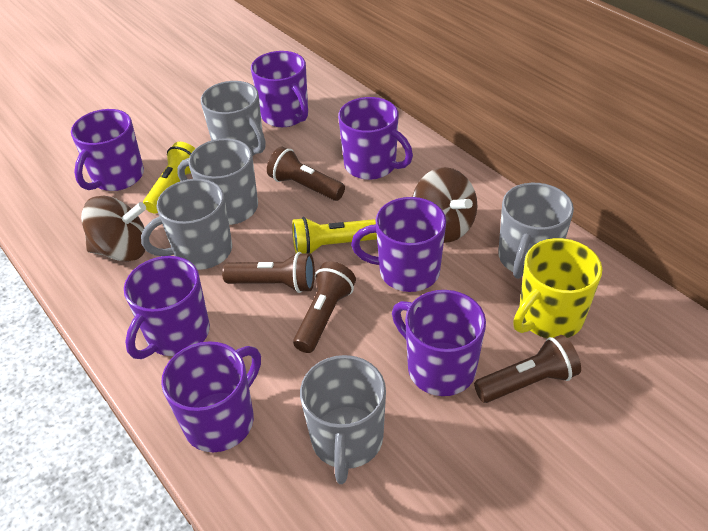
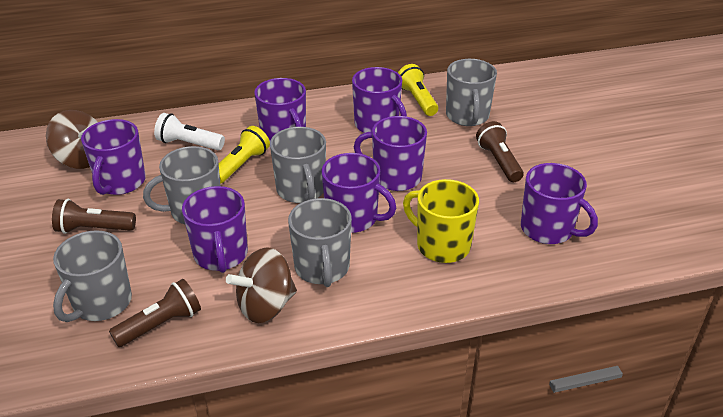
brown flashlight: [222,252,315,293] [267,146,345,201] [293,262,356,353] [474,335,581,403] = 4 -> [52,199,136,234] [109,279,201,347] [476,121,524,182] = 3
white flashlight: none = 0 -> [154,113,225,150] = 1

